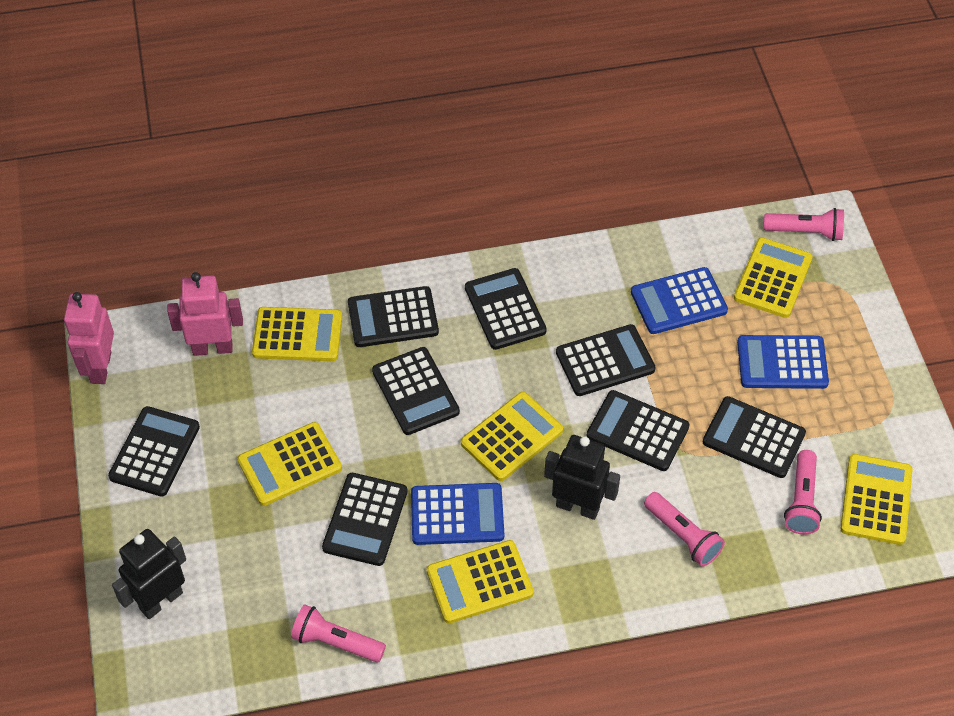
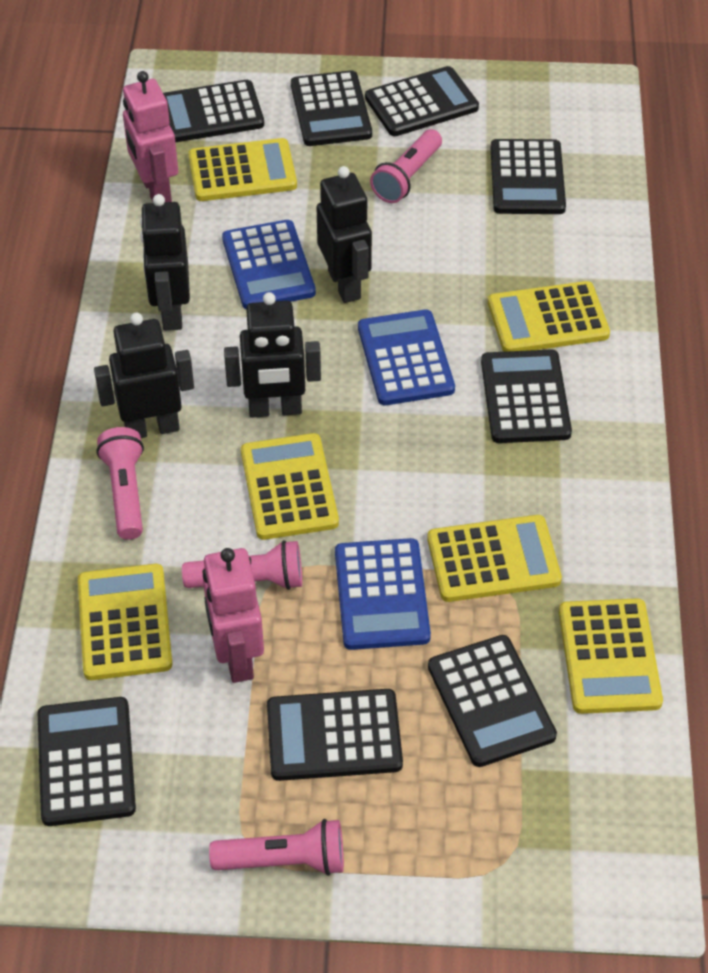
black robot: [112,529,186,619] [544,435,620,520] = 2 -> [94,313,194,438] [140,194,190,331] [224,292,321,418] [317,166,372,303] = 4

